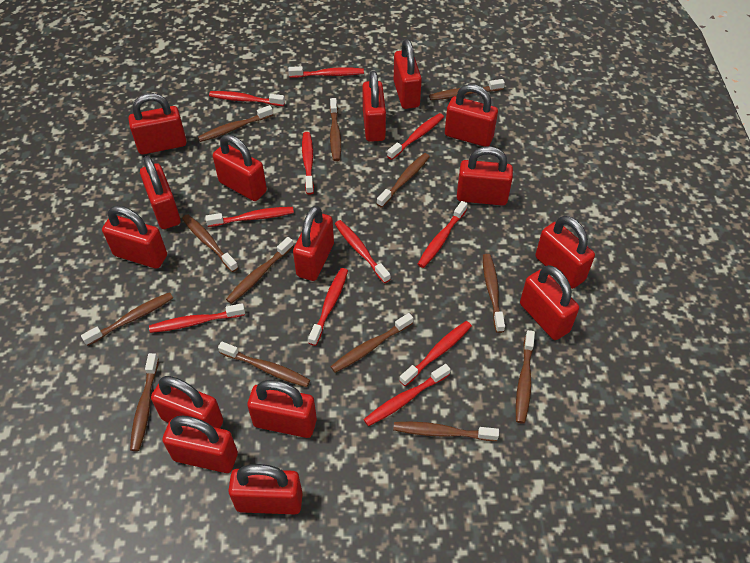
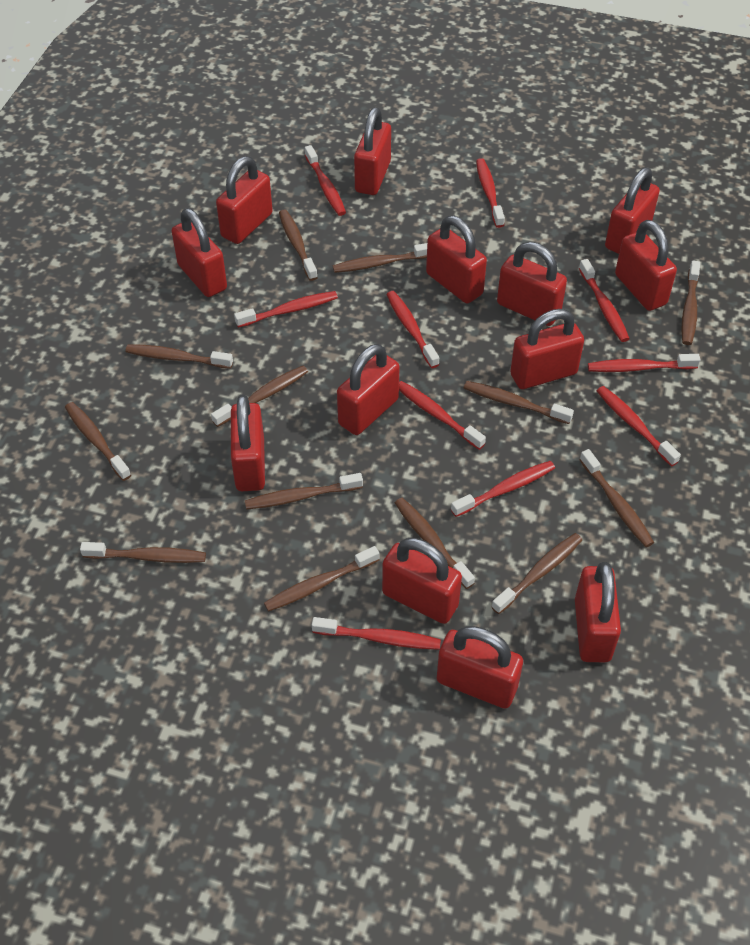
red padlock: [102,205,167,269] [128,93,187,155] [140,156,181,229] [151,376,223,428] [162,416,238,473] [213,134,267,201] [228,464,303,515] [247,380,317,438] [293,206,334,281] [362,71,386,142] [394,39,422,109] [445,84,498,147] [457,146,513,206] [520,265,579,340] [535,216,595,289] = 15 -> [172,208,227,297] [216,156,273,244] [231,395,265,491] [337,344,400,435] [354,107,391,195] [382,538,462,624] [426,216,487,303] [437,626,523,709] [497,242,567,326] [510,309,584,389] [575,562,621,662] [605,167,660,254] [615,220,677,311] = 13
red toothbrush: [149,303,245,333] [205,207,294,227] [209,91,285,106] [288,66,364,78] [302,132,314,195] [308,268,348,346] [335,220,390,283] [363,364,451,426] [387,113,444,160] [399,321,472,386] [418,201,467,268] = 11 -> [234,291,338,328] [305,145,346,216] [312,617,441,650] [386,291,439,368] [399,381,486,450] [451,461,555,517] [476,158,505,228] [579,259,629,342] [588,354,700,372] [597,386,681,466] = 10

